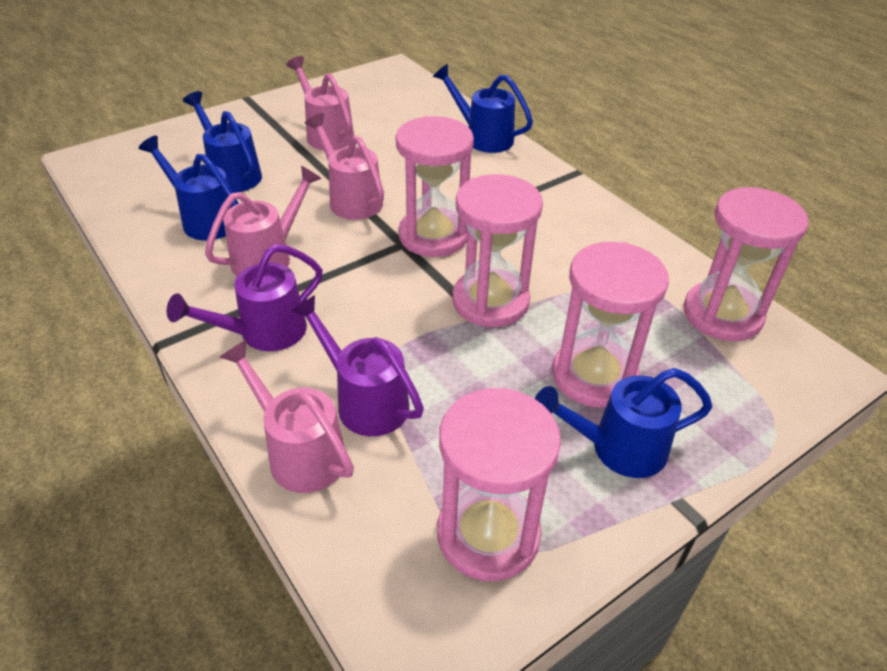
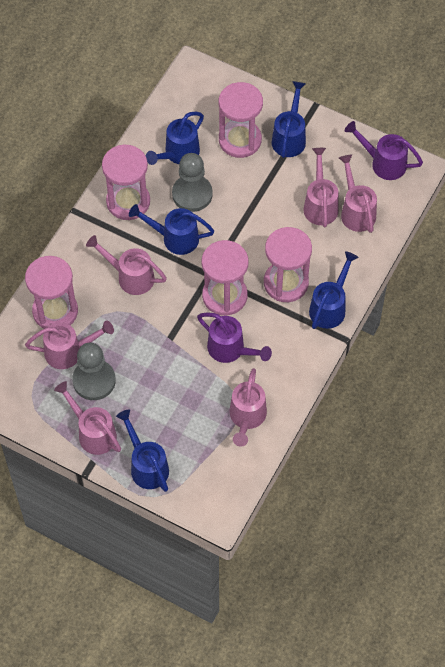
blue watering can: [138,135,239,240] [183,91,262,193] [433,64,533,153] [535,368,713,478] = 4 -> [116,409,169,492] [129,204,214,255] [146,112,204,165] [272,81,306,158] [309,251,358,329] = 5
grey pawn: none = 0 -> [72,343,116,400] [172,153,213,212] = 2
pink watering can: [205,166,322,276] [220,340,354,493] [286,56,354,150] [305,113,384,220] = 4 -> [25,320,114,369] [54,381,121,455] [86,235,167,295] [229,368,267,447] [304,148,339,228] [339,155,377,233] = 6

